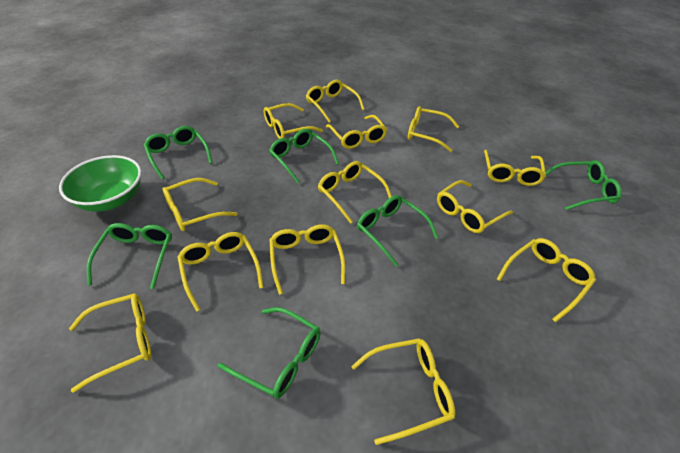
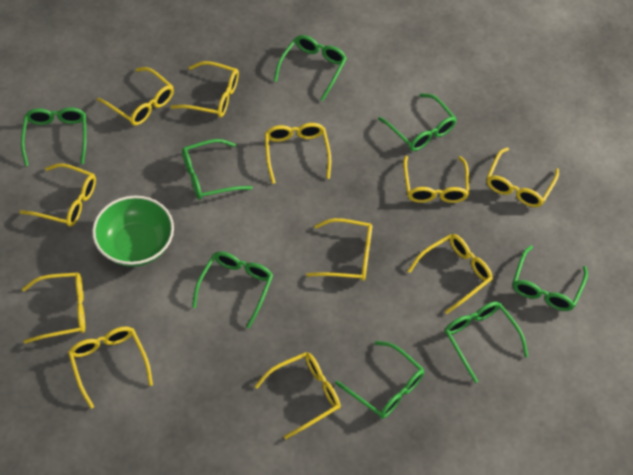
green glasses: [87,223,172,289] [144,126,213,180] [218,307,321,399] [269,129,339,183] [357,195,439,267] [546,160,622,210] = 6 -> [21,107,87,166] [182,139,253,200] [192,251,273,328] [274,35,347,101] [335,341,424,419] [378,93,457,151] [445,302,528,383] [513,246,588,311] = 8
yellow glasses: [69,293,151,393] [163,178,238,231] [177,232,264,312] [264,103,323,139] [269,224,346,295] [306,80,365,123] [318,161,392,224] [326,115,387,149] [351,338,455,445] [408,106,459,152] [437,180,513,233] [484,150,546,186] [497,238,596,322] = 13 -> [20,163,96,227] [22,272,85,344] [68,326,153,409] [97,67,174,126] [171,61,239,118] [254,352,341,439] [265,123,331,184] [306,218,372,281] [403,156,470,203] [408,234,493,314] [487,147,559,207] = 11

